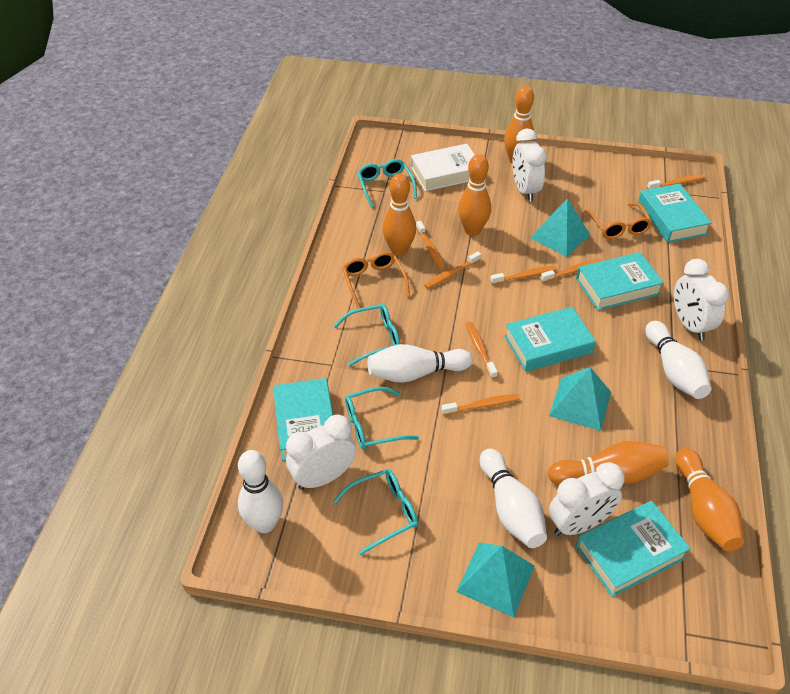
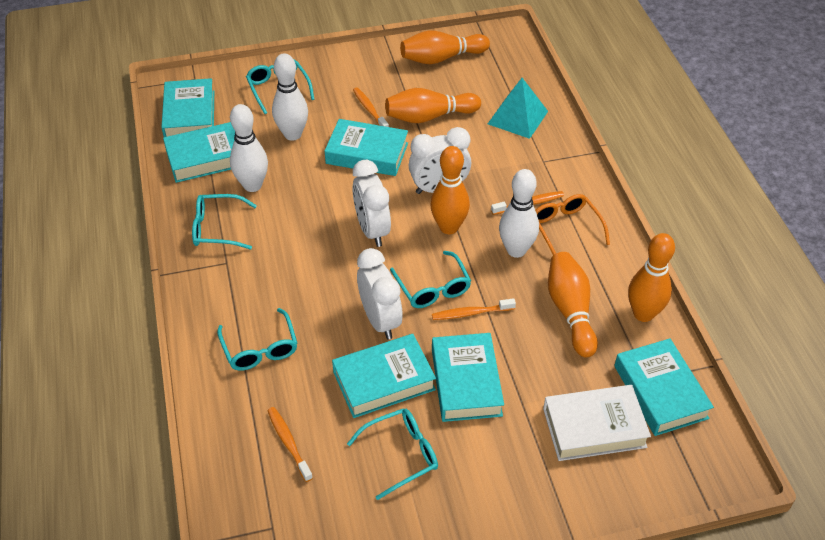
orange glasses: [342,251,410,309] [585,202,652,239] = 2 -> [535,194,610,255] = 1
orange toothbrush: [416,221,446,270] [424,251,481,289] [442,394,520,415] [465,321,498,379] [490,266,557,285] [540,259,602,283] [647,175,705,189] = 7 -> [267,407,313,482] [353,87,389,127] [432,298,516,320] [491,191,564,215] = 4
turquoise book: [273,378,333,461] [504,307,596,372] [576,252,664,311] [576,501,691,597] [638,183,712,243] = 5 -> [161,78,214,137] [163,122,235,183] [325,119,408,176] [332,334,436,418] [432,333,504,422] [614,338,714,436] = 6
turquoise glasses: [333,469,418,555] [334,304,400,366] [345,387,419,450] [357,159,417,208] = 4 -> [192,194,257,250] [217,308,297,371] [246,59,315,114] [347,408,438,500] [390,251,471,308] = 5
turquoise pyramid: [456,542,535,617] [530,198,590,257] [549,367,611,431] = 3 -> [488,78,548,139] = 1
white bowling pin: [238,450,283,533] [368,344,473,383] [480,449,547,548] [645,321,711,399] = 4 -> [230,104,268,192] [272,53,308,141] [499,169,539,258] = 3
white clock: [286,414,356,490] [513,128,547,202] [549,462,625,536] [674,259,729,341] = 4 -> [352,160,391,247] [357,248,403,340] [409,127,471,194] = 3

